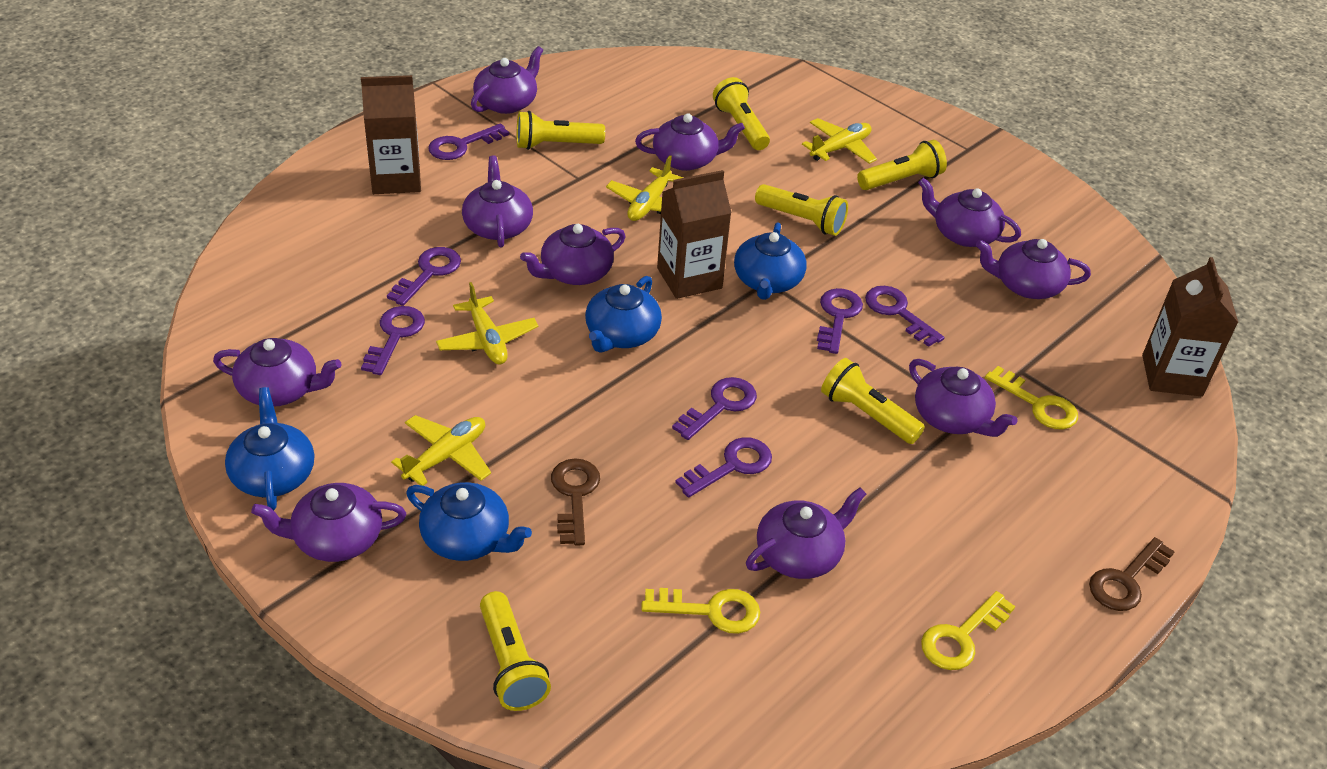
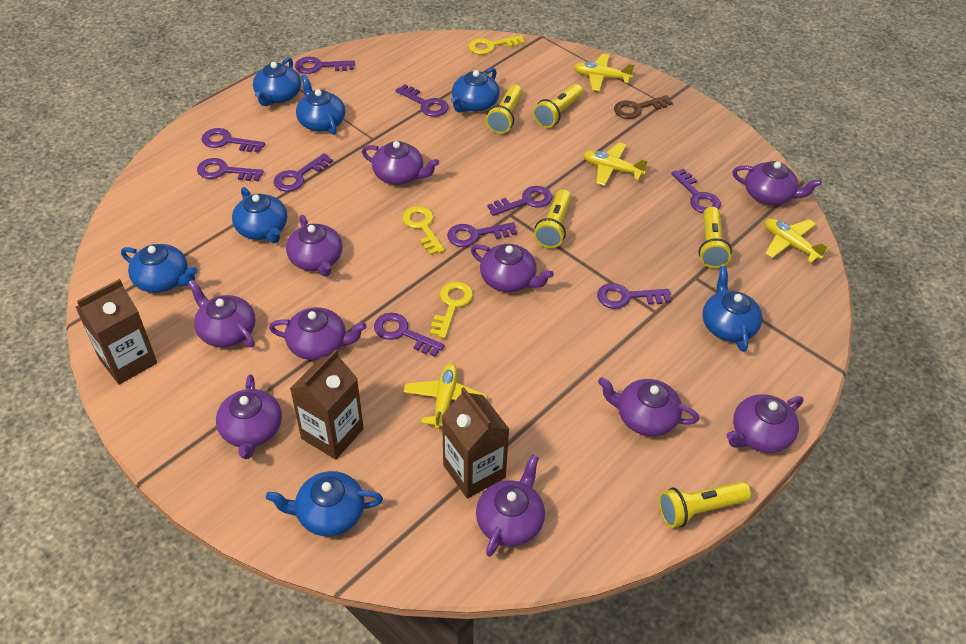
blue teapot: [225,387,314,510] [406,482,532,561] [585,276,662,353] [734,222,806,300] = 4 -> [121,244,198,293] [232,187,287,243] [253,57,301,106] [266,471,383,537] [296,74,345,135] [451,68,500,113] [702,266,762,352] = 7
brown key: [551,458,600,546] [1089,537,1175,611] = 2 -> [614,95,673,119] = 1
purple key: [361,306,425,375] [387,247,461,306] [428,123,509,160] [672,377,757,440] [675,437,772,498] [817,288,863,354] [865,286,944,347] = 7 -> [197,158,264,181] [202,128,265,153] [273,153,333,192] [295,57,355,74] [374,313,445,357] [395,84,448,117] [447,222,517,247] [487,186,552,216] [597,283,671,309] [671,169,721,213] = 10
yellow flashlight: [480,591,551,711] [517,111,605,150] [713,77,770,150] [755,184,848,236] [821,358,925,444] [857,140,947,190] = 6 -> [486,85,522,134] [533,84,583,128] [534,189,572,248] [659,481,751,528] [699,207,732,268] = 5

